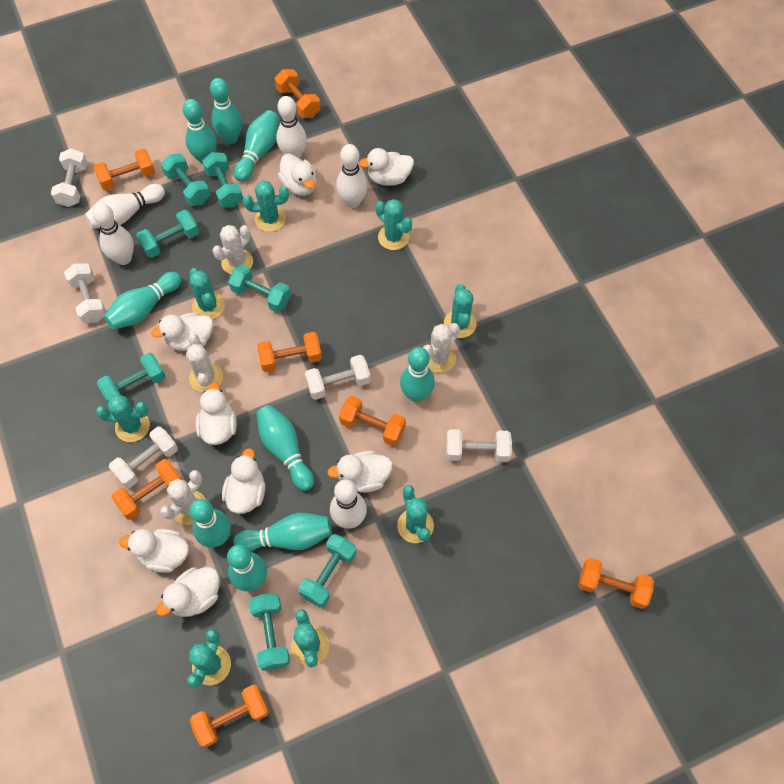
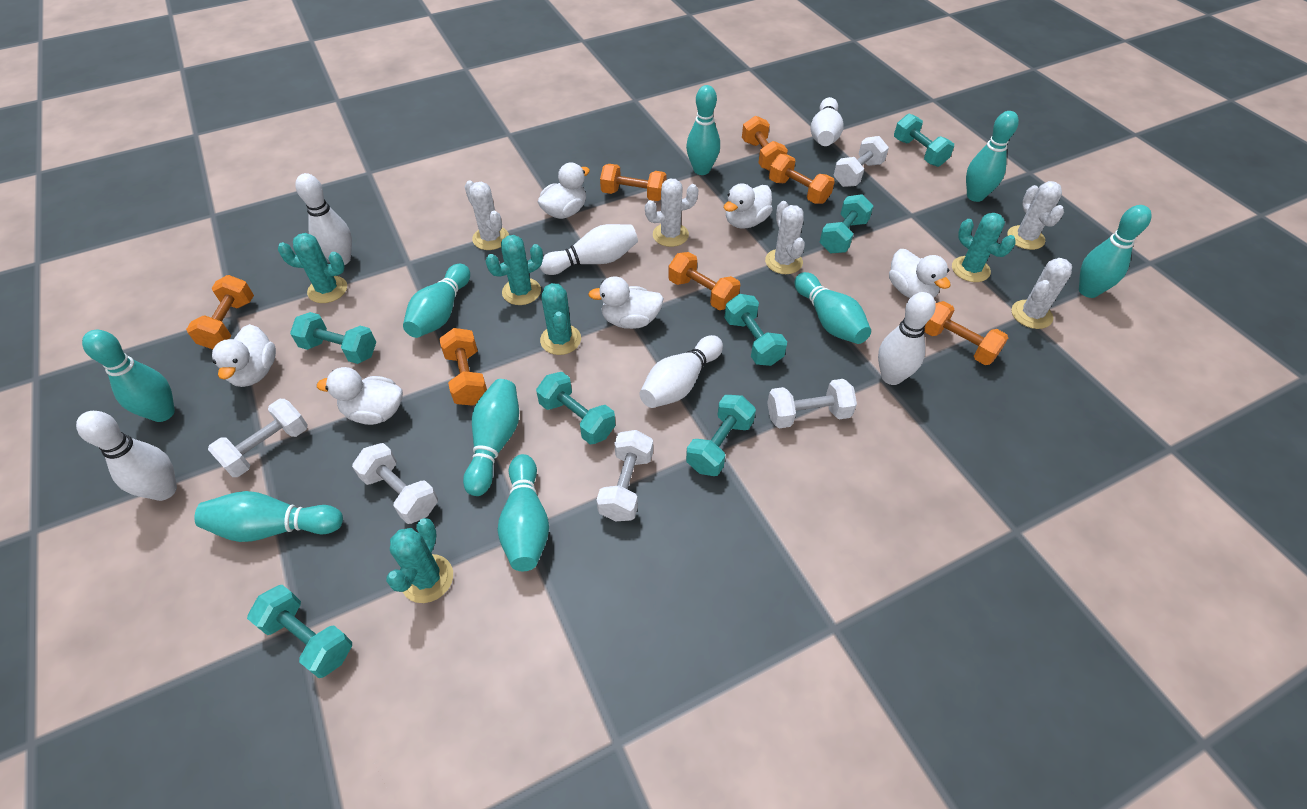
turquoise cactus: [96,394,150,442] [187,629,231,688] [189,268,225,319] [243,181,289,232] [291,609,329,667] [375,199,412,250] [397,485,434,543] [444,284,476,338] = 8 -> [278,233,347,303] [386,518,453,603] [486,235,543,305] [540,283,581,355] [952,213,1016,282] = 5
white bowling pin: [85,184,165,228] [93,203,134,265] [276,96,307,158] [330,479,367,529] [336,144,367,208] = 5 -> [76,411,177,501] [295,173,352,265] [540,224,638,275] [639,335,723,408] [810,97,844,146] [878,292,936,385] = 6
white cactus: [160,470,206,525] [186,334,223,392] [212,225,253,275] [423,323,460,373] = 4 -> [465,181,509,250] [645,179,698,247] [765,201,805,274] [1007,181,1064,250] [1012,258,1072,329] = 5
white duck: [119,529,189,573] [151,313,213,351] [156,567,220,617] [196,382,237,445] [222,448,265,514] [278,153,316,196] [327,451,393,493] [359,148,414,186] = 8 -> [212,324,276,387] [317,367,403,425] [538,162,590,219] [588,276,664,329] [724,183,773,229] [889,249,951,298] = 6

